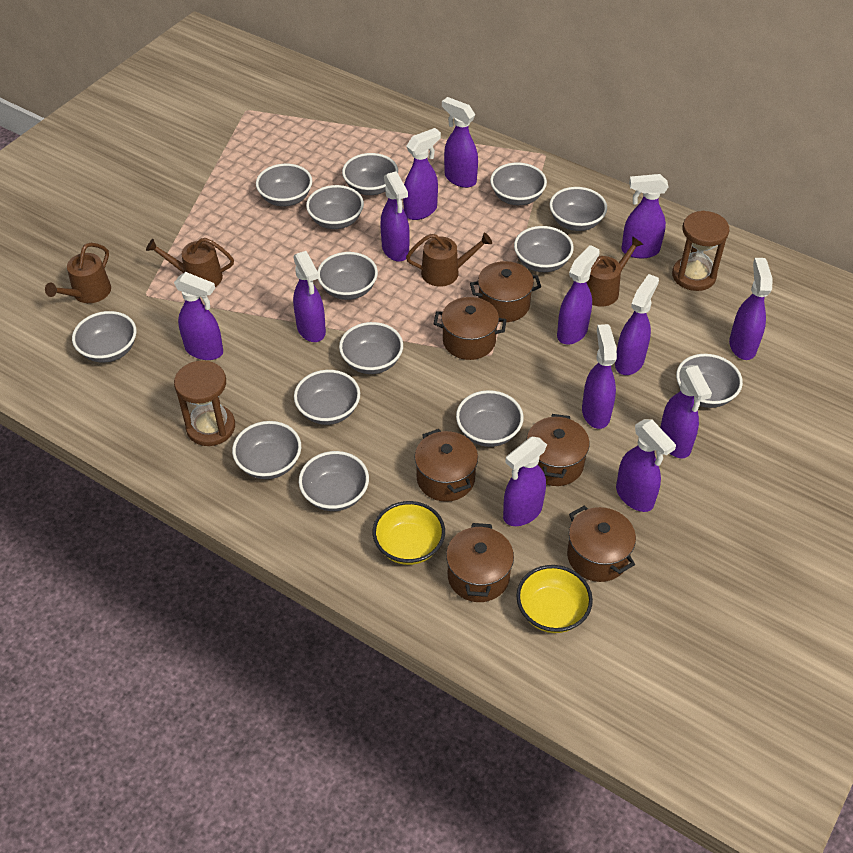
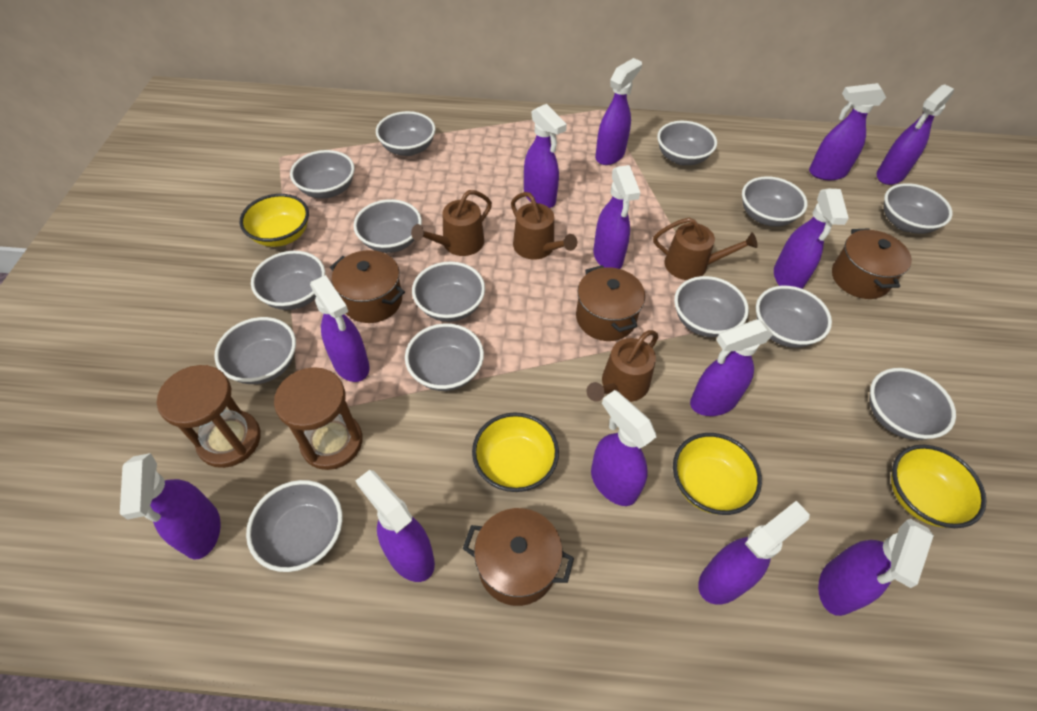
brown pot: [415,429,478,502] [434,297,506,360] [446,523,514,602] [470,261,541,322] [527,414,590,486] [567,505,636,582] = 6 -> [330,250,405,323] [463,508,574,606] [576,265,645,341] [832,228,912,299] = 4
yellow bowl: [373,501,445,565] [516,565,593,633] = 2 -> [240,194,309,247] [472,412,559,492] [673,433,762,515] [891,445,987,528] = 4

